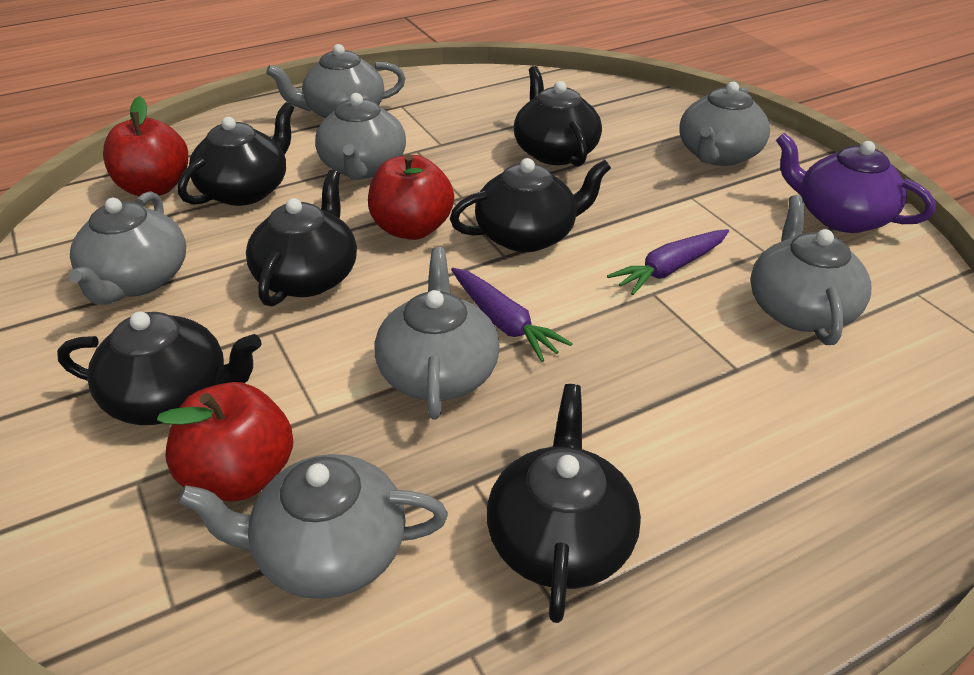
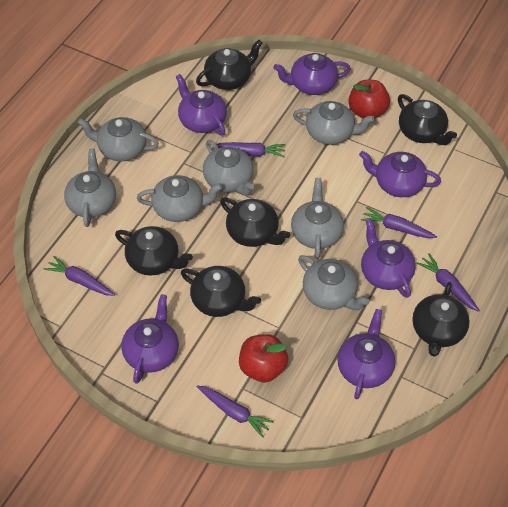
purple carrot: [451,268,573,362] [607,229,729,295] = 2 -> [44,256,115,296] [197,385,274,438] [216,142,286,157] [361,207,437,238] [416,253,480,312] = 5
purple teapot: [776,133,936,233] = 1 -> [121,294,179,384] [176,74,227,135] [273,53,351,95] [337,309,395,399] [359,151,441,197] [361,219,416,298] = 6
red apple: [103,96,188,196] [157,382,293,501] [368,154,454,240] = 3 -> [239,334,288,382] [348,80,390,118] = 2

